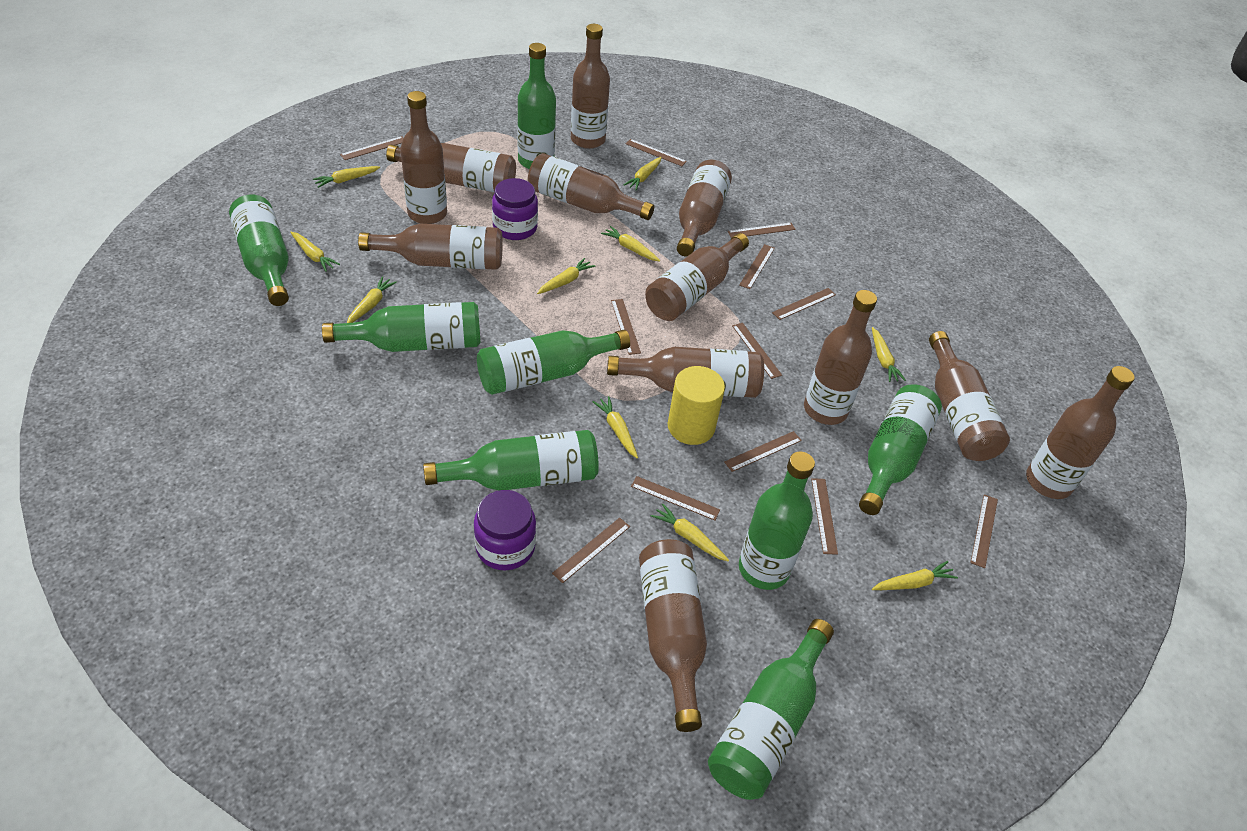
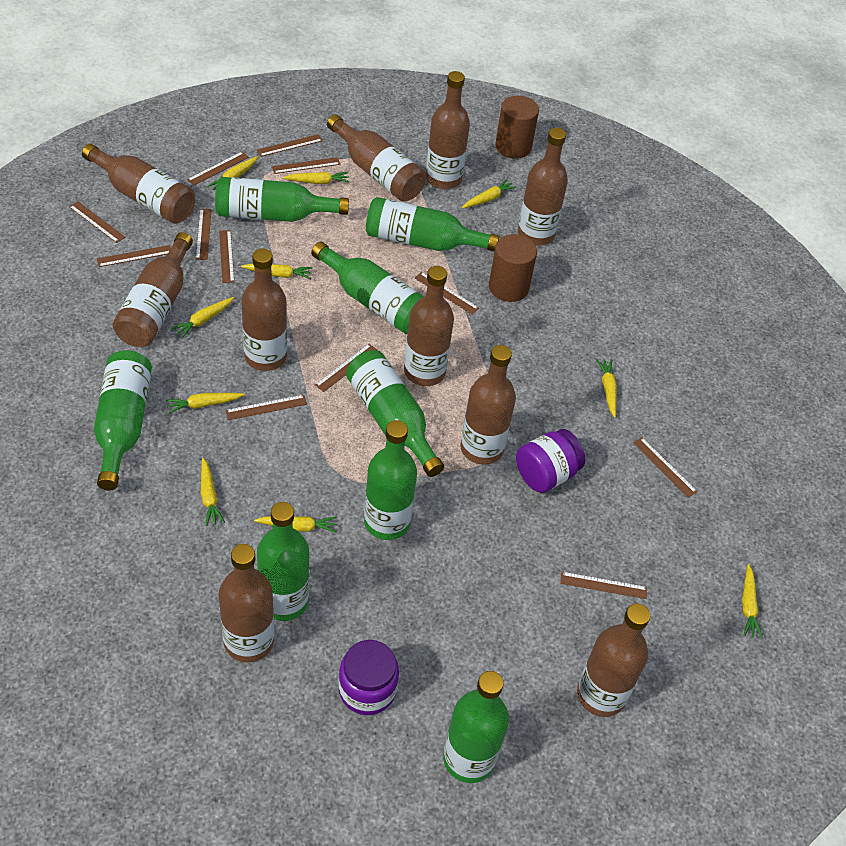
brown bottle: [358,224,503,270] [386,143,516,192] [400,91,447,224] [528,153,654,220] [571,24,610,149] [607,347,764,398] [639,539,707,732] [645,233,749,321] [677,160,732,257] [804,290,877,425] [929,331,1010,461] [1026,366,1135,499] = 12 -> [82,144,195,224] [113,232,193,347] [219,544,274,662] [241,249,287,371] [327,115,426,202] [404,266,454,386] [426,71,470,189] [460,345,516,465] [518,128,568,246] [577,603,650,717] = 10
brown cylinder: none = 0 -> [489,234,537,302] [495,96,539,159] = 2
yellow cylinder: [668,366,725,445] = 1 -> none = 0

